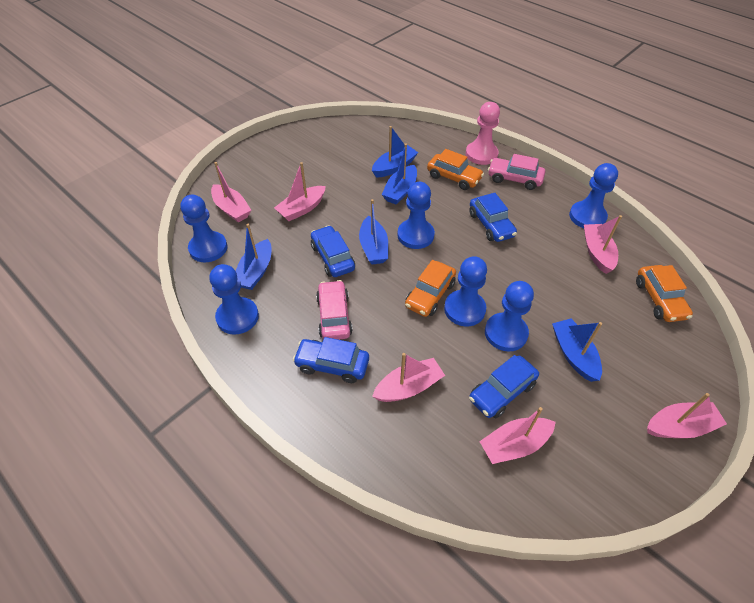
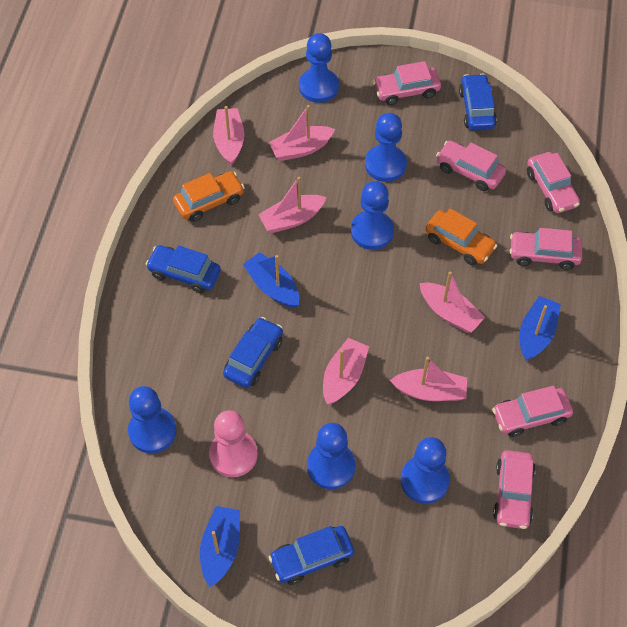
blue boat: [236,224,271,290] [359,199,388,265] [372,126,418,177] [382,143,417,205] [552,318,602,382] = 5 -> [200,506,240,587] [243,252,299,308] [520,296,561,361] = 3
orange car: [405,260,456,317] [427,149,484,190] [636,265,693,322] = 3 -> [173,171,245,222] [425,208,497,265] = 2
pink car: [316,280,353,340] [488,154,545,190] = 2 -> [373,61,441,105] [436,140,506,191] [492,386,573,437] [493,450,536,529] [510,228,582,270] [527,152,580,213] = 6

